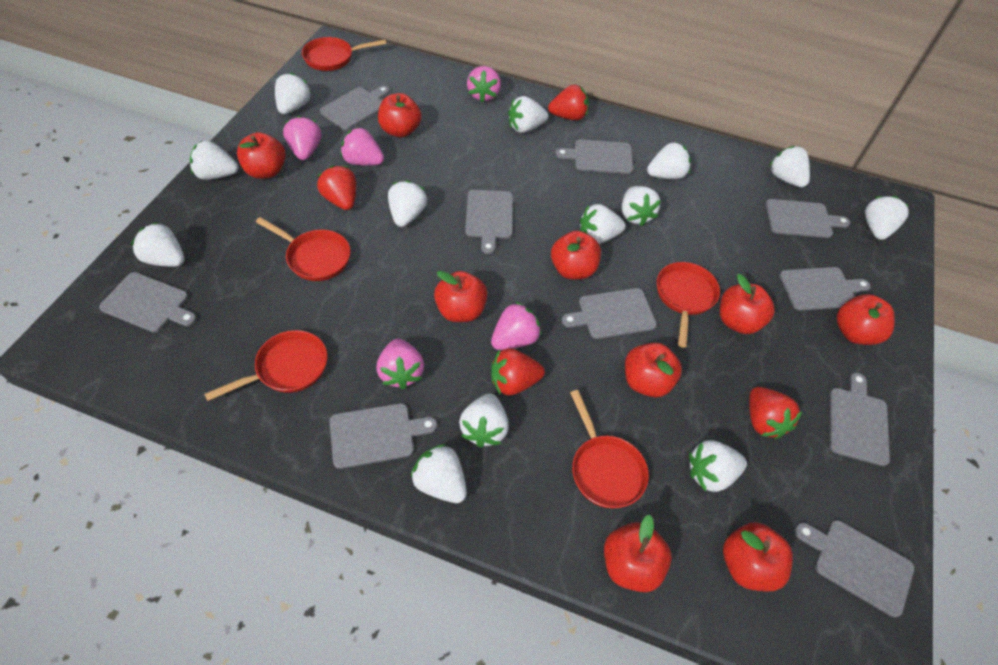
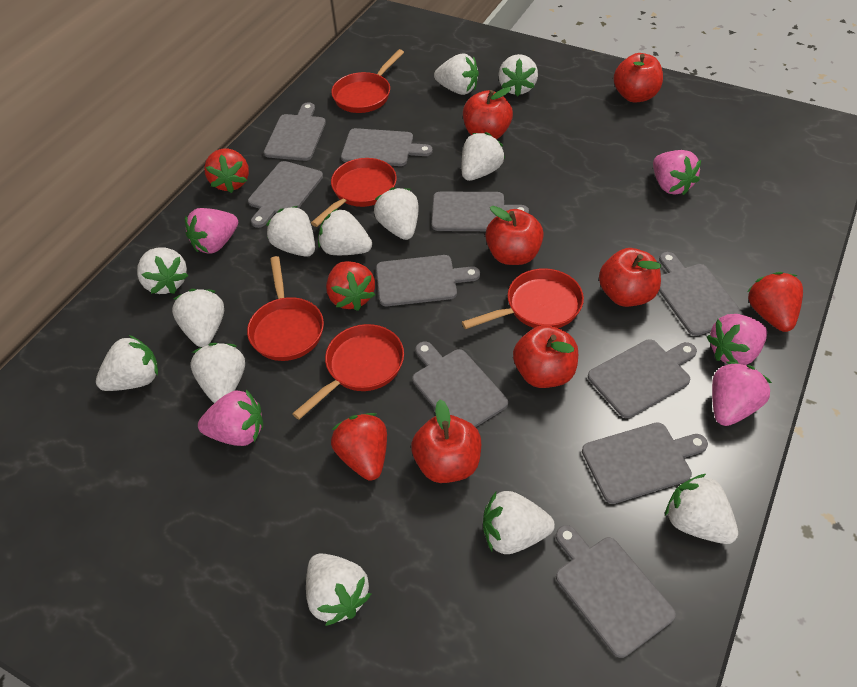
red apple: [237,132,286,179] [378,93,422,138] [434,271,488,322] [551,231,601,279] [604,514,672,592] [625,342,682,397] [720,274,775,334] [723,522,793,591] [837,294,895,345] = 9 -> [411,399,481,483] [463,87,513,139] [485,206,544,265] [513,325,578,388] [599,248,661,307] [613,53,663,102] = 6

